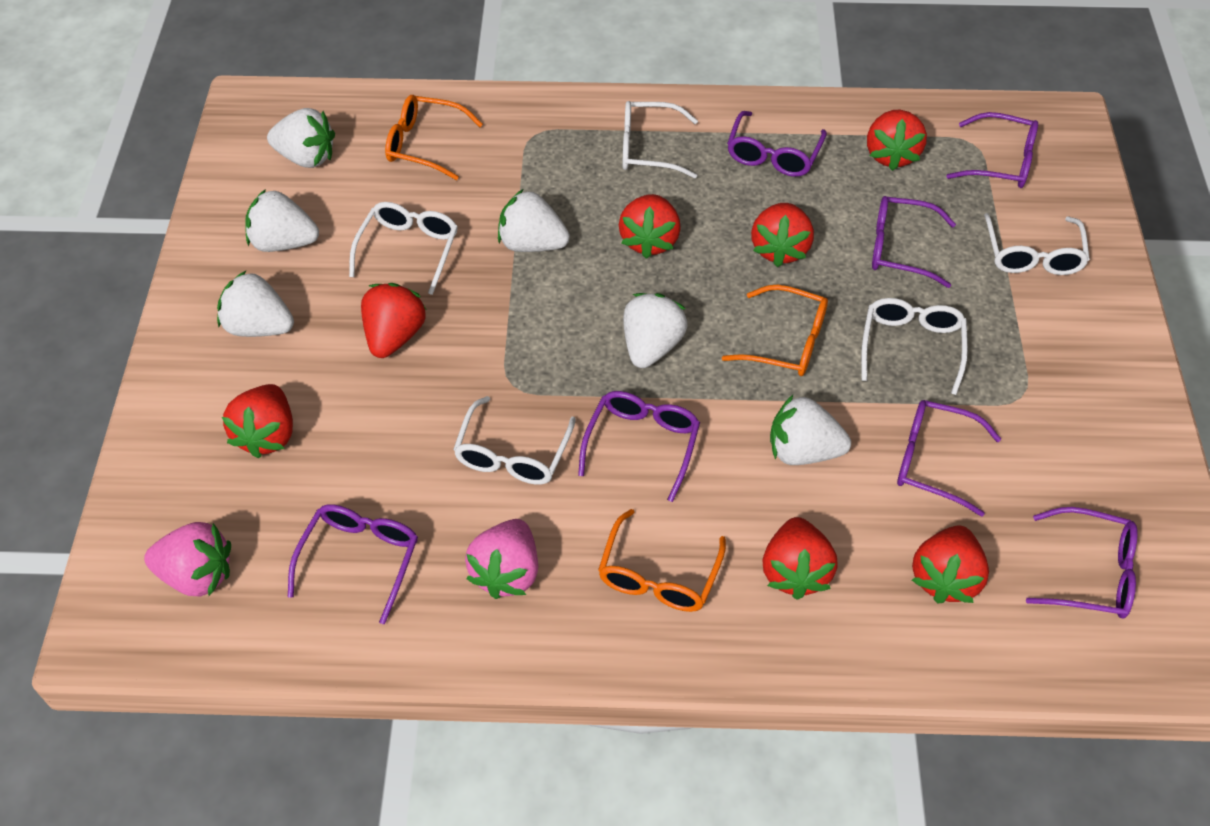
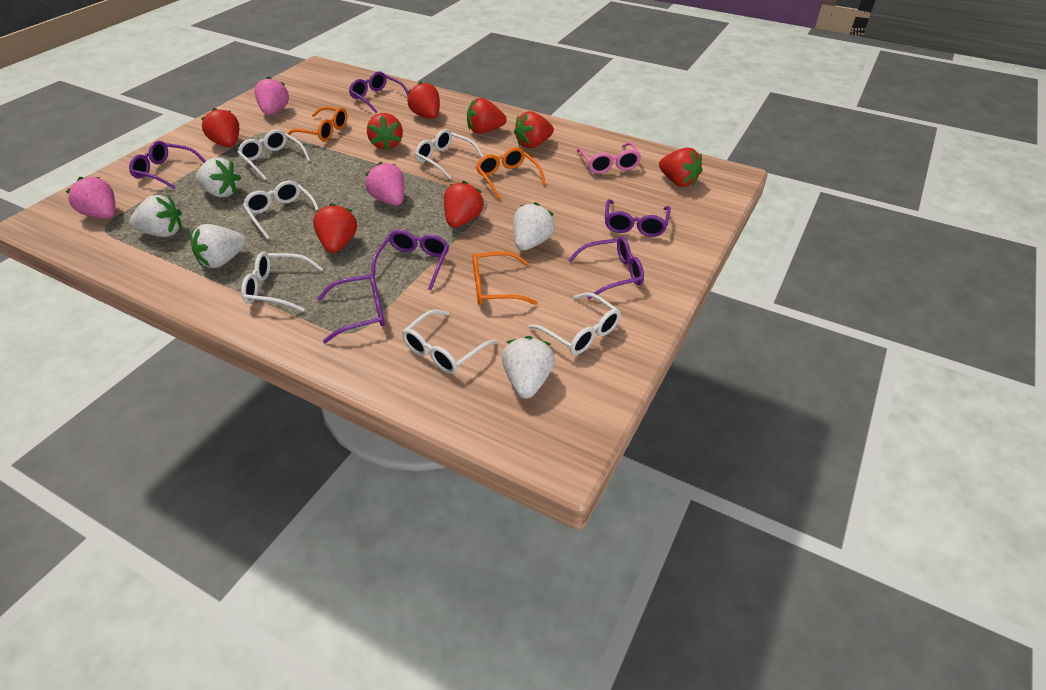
pink glasses: none = 0 -> [577,142,641,174] = 1
pink strawberry: [144,522,231,597] [465,519,538,599] = 2 -> [66,177,116,219] [254,77,289,115] [365,162,405,206] = 3
purple glasses: [288,504,418,624] [578,391,700,502] [727,111,827,177] [872,196,956,288] [897,400,1001,517] [947,112,1038,188] [1026,507,1138,618] = 7 -> [129,141,206,189] [317,273,385,343] [349,71,409,113] [371,230,449,290] [568,237,644,299] [605,199,671,237] = 6
red strawberry: [222,384,293,458] [361,283,426,358] [619,194,681,259] [751,203,814,267] [763,517,838,599] [867,110,927,171] [912,525,989,604] = 7 -> [201,108,239,147] [313,203,357,253] [367,113,403,151] [407,81,440,119] [444,181,484,228] [467,98,507,134] [514,111,554,148] [659,147,702,187] = 8
white glasses: [349,202,458,295] [453,396,576,485] [623,101,698,179] [861,298,968,395] [984,213,1090,275] = 5 -> [237,129,311,180] [241,252,323,312] [243,181,319,239] [402,309,498,374] [415,129,484,180] [528,292,621,355] = 6
white strawberry: [217,271,294,337] [245,189,319,252] [267,108,335,168] [498,189,570,252] [623,293,687,368] [770,395,851,465] = 6 -> [130,195,182,237] [191,224,246,268] [196,158,241,197] [502,336,555,399] [513,202,555,251] = 5

